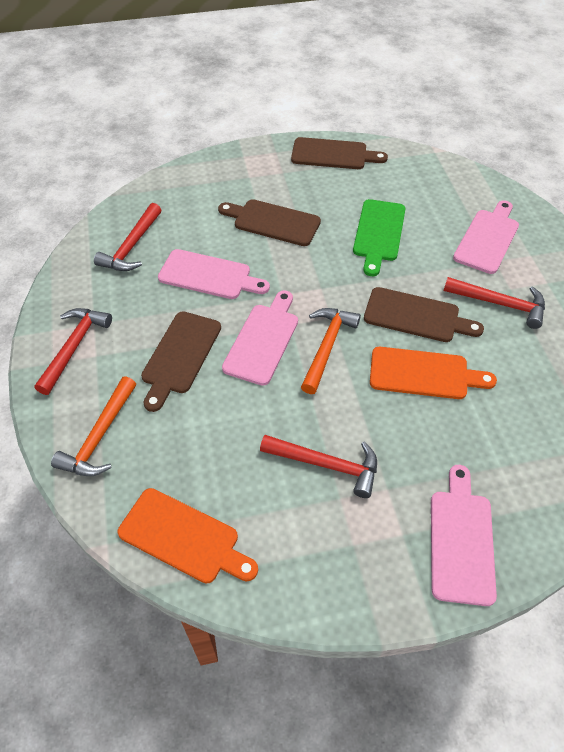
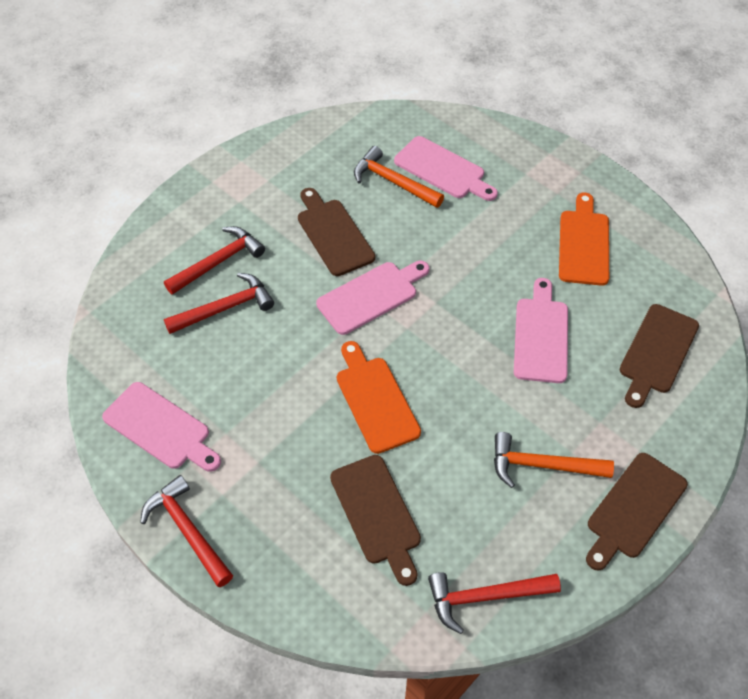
green cutting board: [353,199,406,276] = 1 -> none = 0

